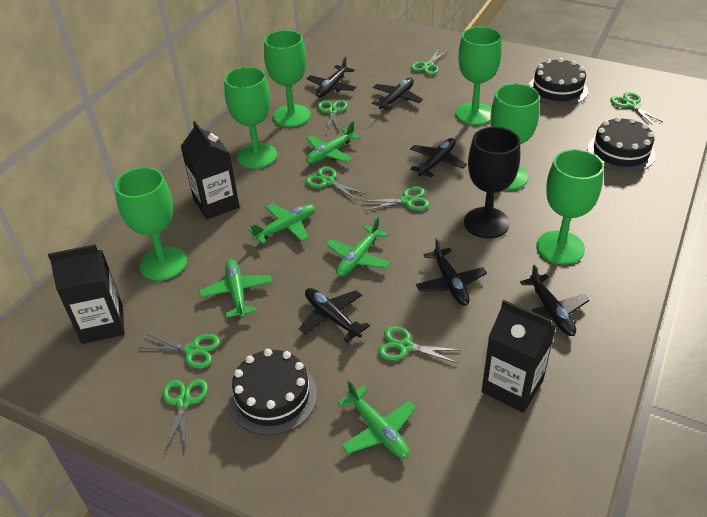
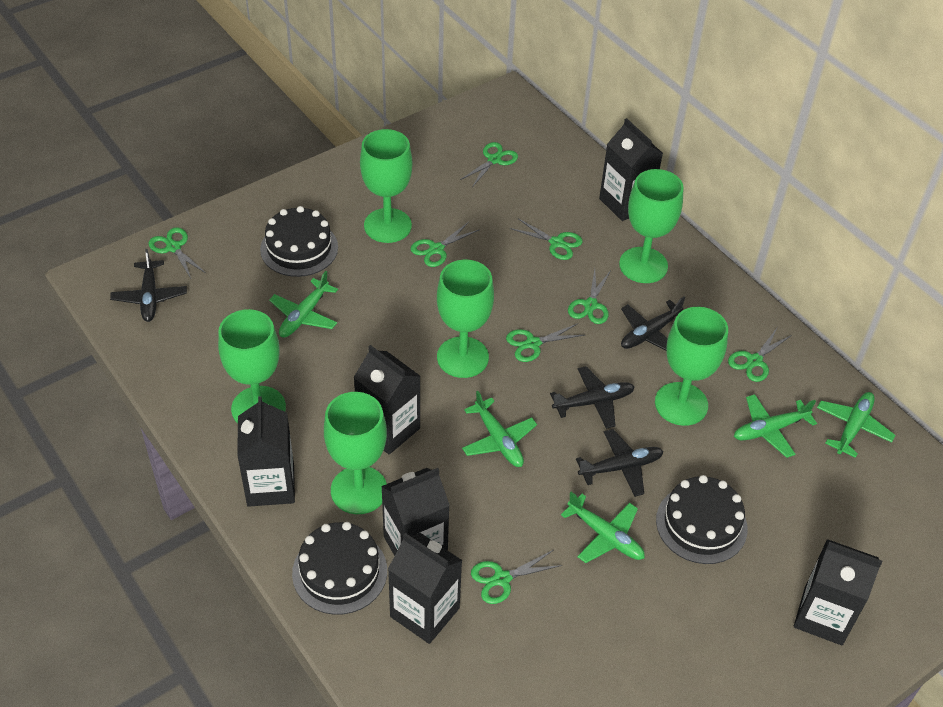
black carton: [48,244,125,344] [180,121,240,220] [481,300,556,413] = 3 -> [237,396,295,507] [353,345,421,455] [381,468,450,556] [388,533,463,644] [599,118,663,221] [794,539,882,645] = 6
black goblet: [464,127,520,239] = 1 -> none = 0
black plane: [299,288,370,342] [307,57,357,97] [372,78,423,110] [410,138,467,177] [416,238,487,306] [520,265,589,336] = 6 -> [110,249,187,322] [550,366,635,429] [576,429,664,497] [621,296,685,350] = 4

